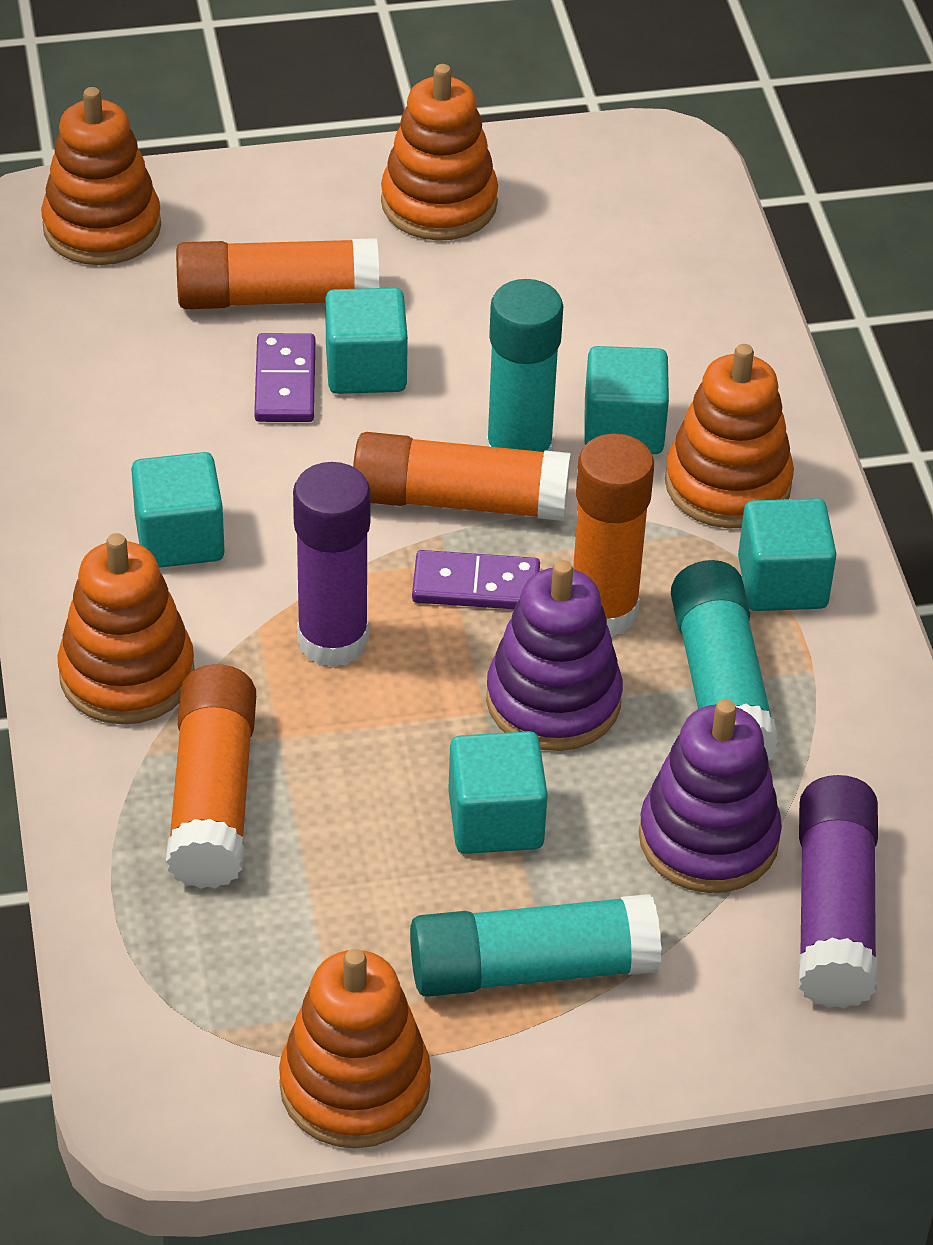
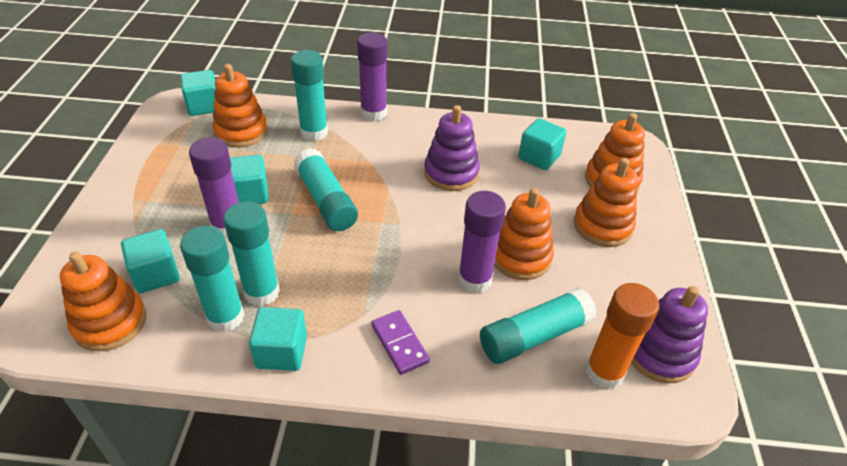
orange glue stick: [166,664,256,889] [176,238,379,309] [353,432,571,521] [573,434,654,638] = 4 -> [586,283,659,389] = 1
purple domino: [254,333,315,422] [412,550,540,609] = 2 -> [371,310,430,375] = 1
purple glue stick: [293,462,371,668] [799,775,878,1009] = 2 -> [189,137,239,238] [357,32,387,121] [458,191,506,293] = 3
turquoise glue stick: [410,894,662,997] [486,279,563,452] [671,560,779,761] = 3 -> [180,226,245,332] [223,201,280,306] [291,50,328,141] [294,148,358,231] [480,288,597,364] = 5

